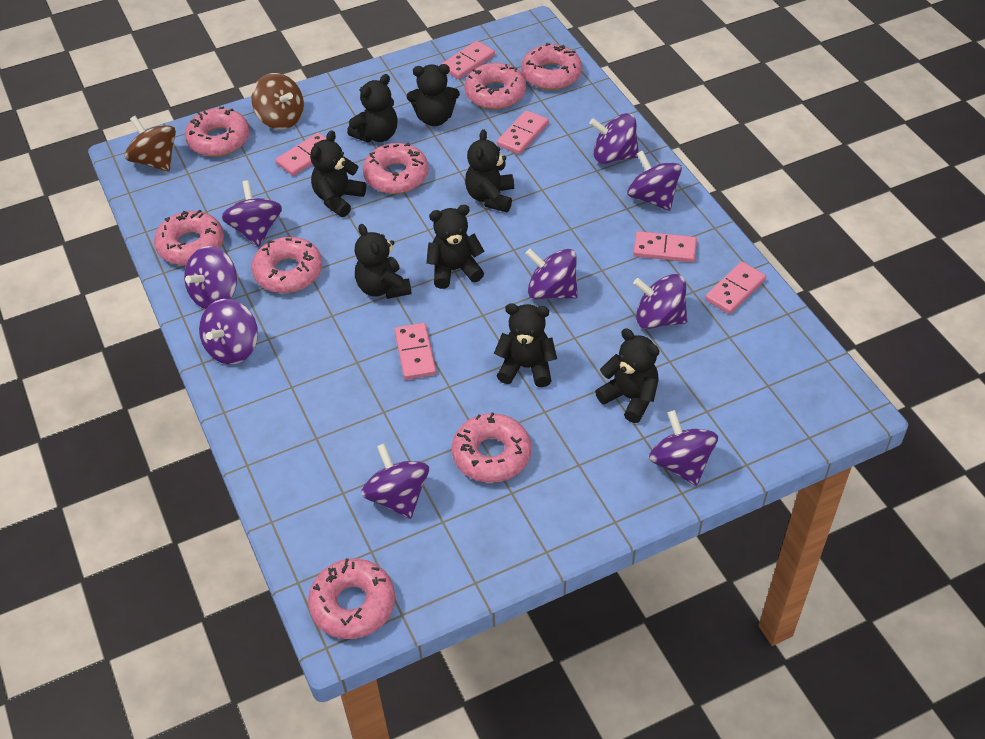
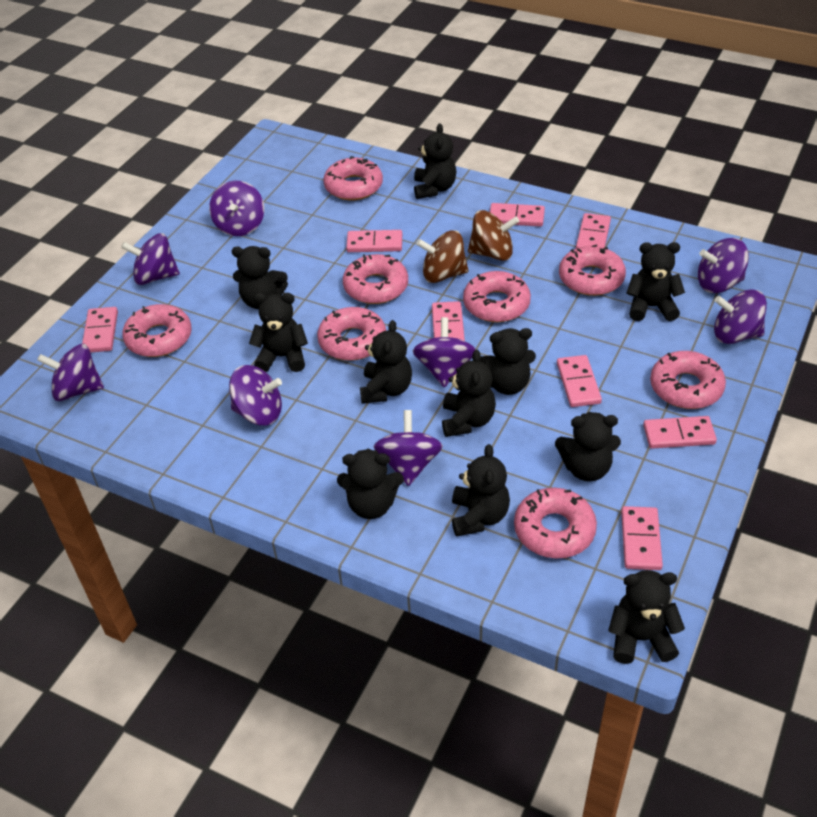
black teddy bear: [310,130,366,217] [347,74,398,142] [354,224,412,299] [407,64,460,126] [426,205,484,289] [465,129,514,212] [494,303,557,387] [595,328,659,423] = 8 -> [232,246,288,309] [249,293,308,372] [337,449,404,519] [360,320,412,404] [414,123,457,199] [442,350,496,437] [452,444,510,537] [480,328,536,395] [555,412,621,481] [608,570,685,664] [627,242,685,321] = 11
pink domino: [275,133,327,176] [394,323,436,380] [442,41,495,79] [497,110,549,154] [633,231,697,262] [705,262,766,314] = 6 -> [82,307,118,353] [346,230,402,252] [432,301,465,341] [490,203,545,227] [557,355,602,407] [576,213,611,248] [621,506,663,570] [643,416,717,449] = 8
purple spinning top: [184,246,237,309] [199,299,258,364] [221,180,282,247] [361,443,429,519] [525,249,578,299] [590,113,639,164] [627,150,682,211] [633,274,687,329] [649,410,718,486] = 9 -> [37,344,104,401] [121,233,180,285] [209,180,264,236] [229,365,282,426] [374,410,443,486] [413,317,476,387] [698,238,749,293] [714,289,767,344] = 8

